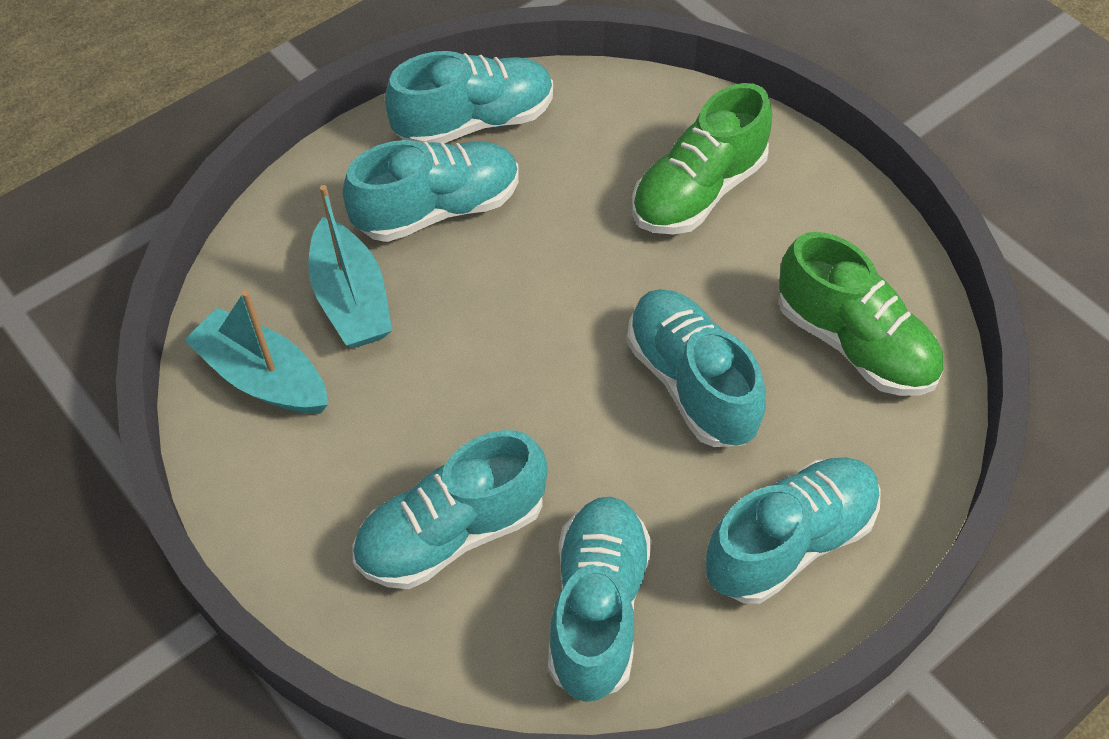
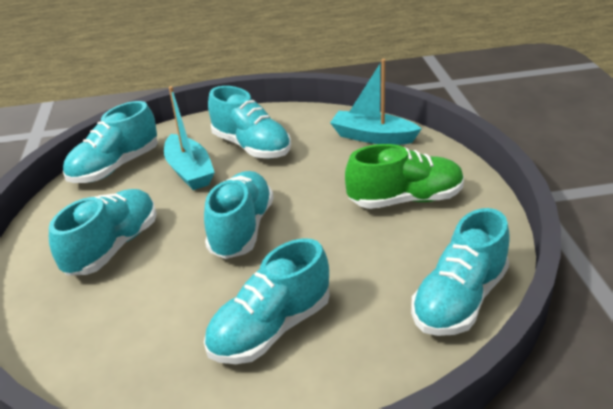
green shoe: [632,83,772,235] [779,232,943,396] = 2 -> [345,144,464,209] = 1

